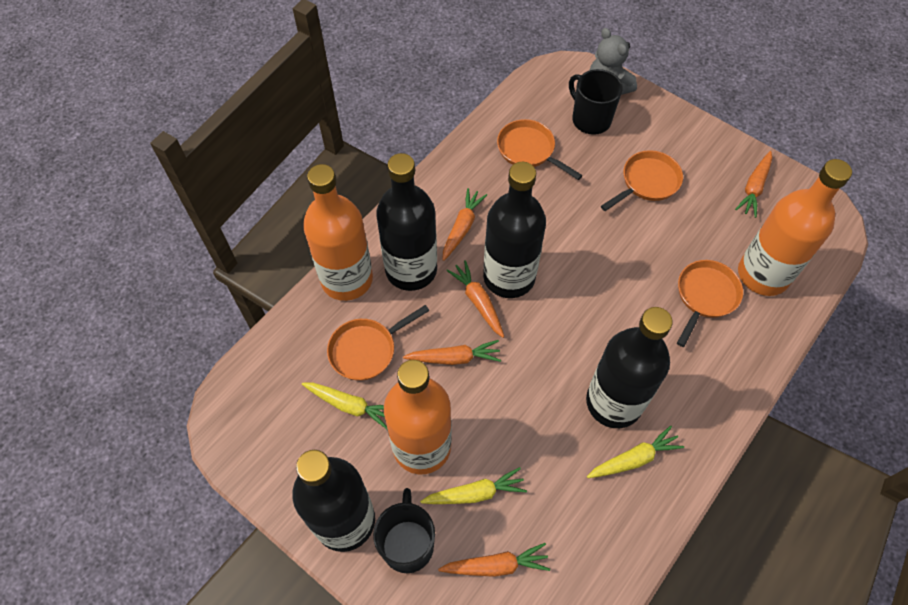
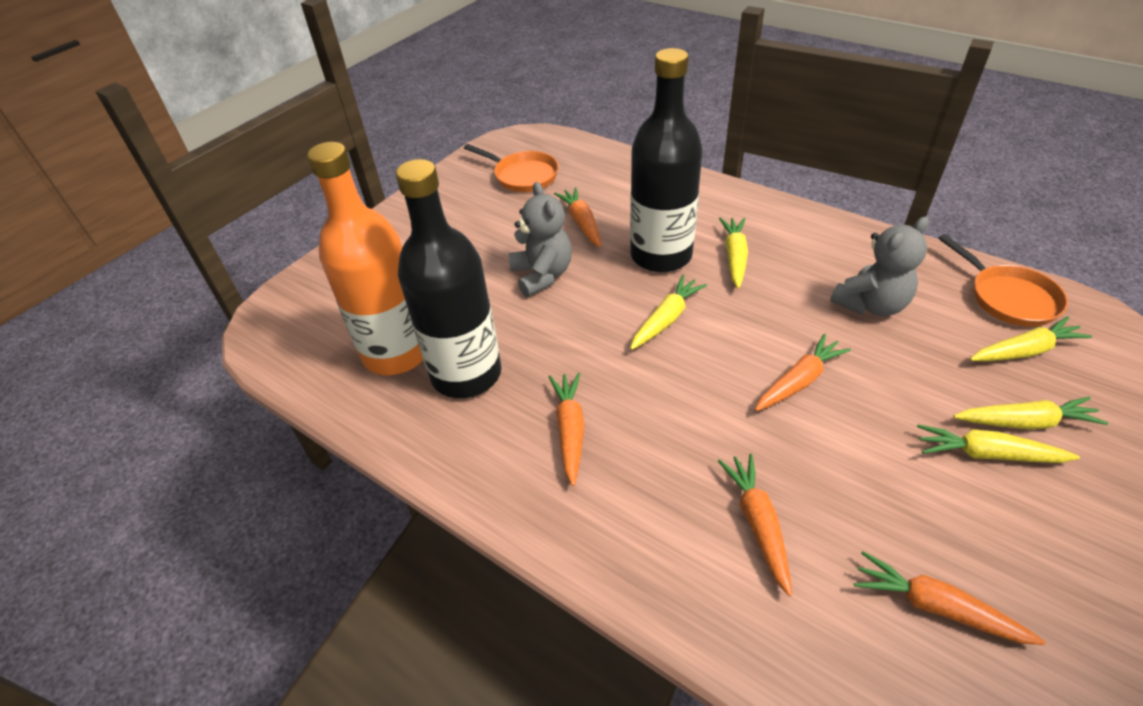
black bottle: [292,450,375,552] [376,153,437,291] [483,162,546,298] [586,307,673,428] = 4 -> [396,159,501,398] [630,48,703,272] = 2
black mug: [373,488,435,573] [569,69,623,135] = 2 -> none = 0
grey teddy bear: [589,28,637,95] = 1 -> [509,182,572,297] [830,217,929,316] = 2
orange bottle: [303,164,373,301] [384,360,452,474] [738,159,852,296] = 3 -> [307,142,423,375] = 1
orange pan: [327,305,429,381] [497,119,583,180] [601,150,683,211] [677,260,743,347] = 4 -> [464,144,559,192] [938,234,1068,327] = 2
yellow carrot: [302,383,387,429] [420,467,527,504] [587,426,684,478] = 3 -> [630,275,707,350] [719,218,748,289] [917,424,1080,463] [953,397,1108,429] [970,317,1093,361] = 5

